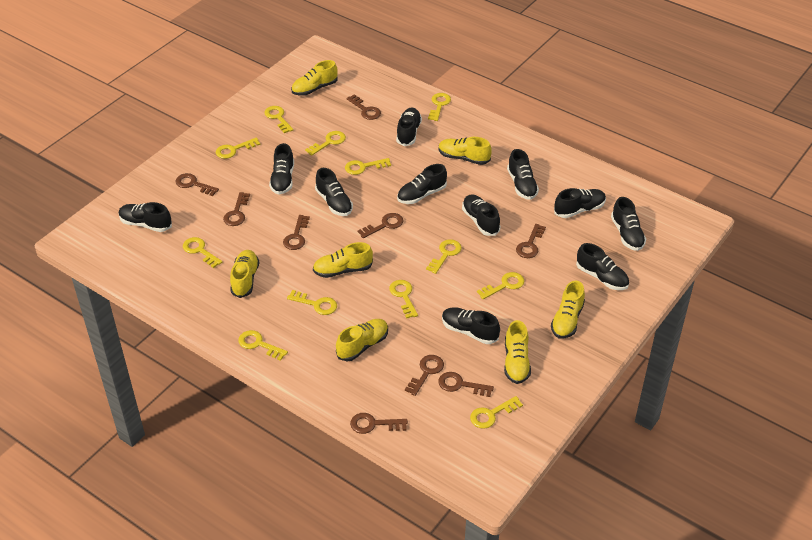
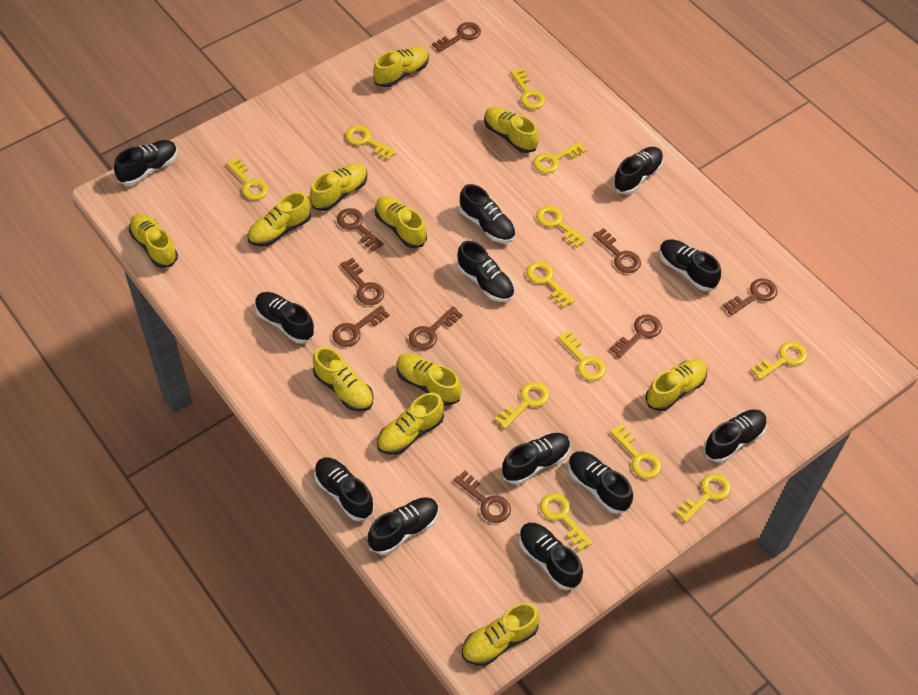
black shoe: [119,202,172,232] [269,143,294,195] [315,168,353,216] [396,108,422,146] [397,164,447,204] [442,307,500,344] [462,194,501,236] [507,149,539,200] [554,188,606,218] [576,243,629,290] [611,197,646,251] = 11 -> [114,140,178,186] [255,292,315,343] [314,458,374,521] [368,497,439,555] [457,241,515,302] [459,184,515,243] [502,433,571,484] [519,523,583,590] [568,451,633,514] [613,147,663,194] [659,240,721,291] [703,409,767,463] = 12
yellow shoe: [230,250,259,298] [291,60,338,96] [313,242,373,278] [336,319,388,361] [439,137,492,165] [504,320,531,384] [551,281,585,339] = 7 -> [129,213,178,268] [247,192,311,246] [310,164,367,211] [313,347,373,411] [373,47,429,87] [375,196,427,248] [377,393,444,455] [397,354,461,406] [462,603,540,666] [484,107,539,153] [645,359,707,411] = 11

